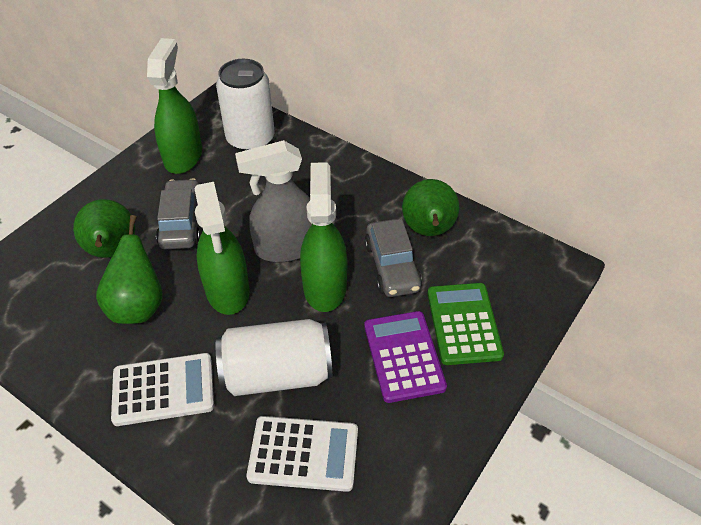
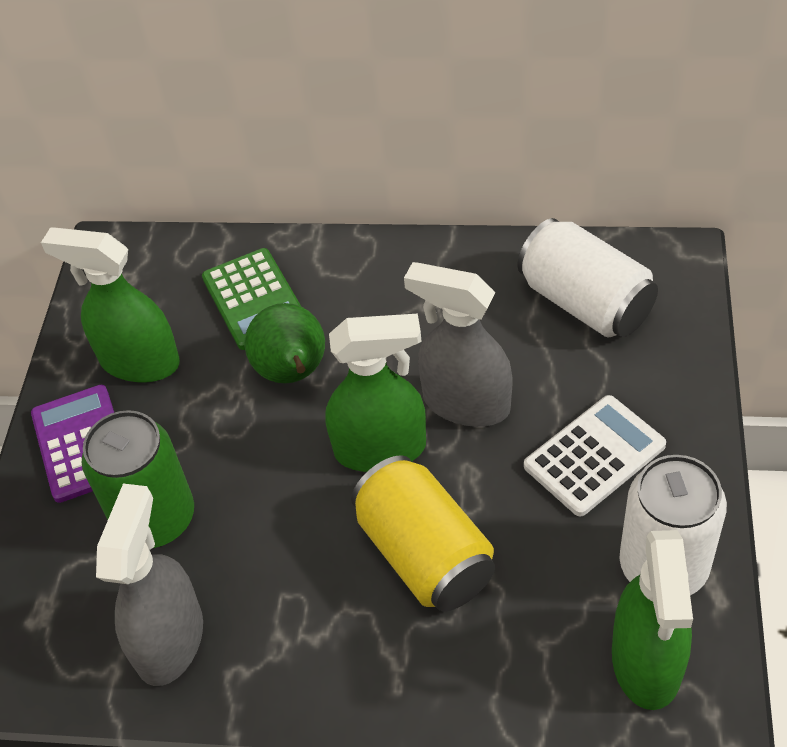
green can: none = 0 -> [81,410,194,548] = 1
green pear: [73,199,135,258] [96,215,163,324] [402,179,459,236] = 3 -> [245,303,325,383] = 1
grey car: [156,178,200,249] [364,219,422,297] = 2 -> none = 0
grey spray bottle: [235,140,312,262] = 1 -> [96,484,203,686] [404,262,513,427] = 2
white calculator: [111,353,214,426] [247,416,358,492] = 2 -> [524,395,666,517] = 1
yellow can: none = 0 -> [351,455,495,611] = 1

